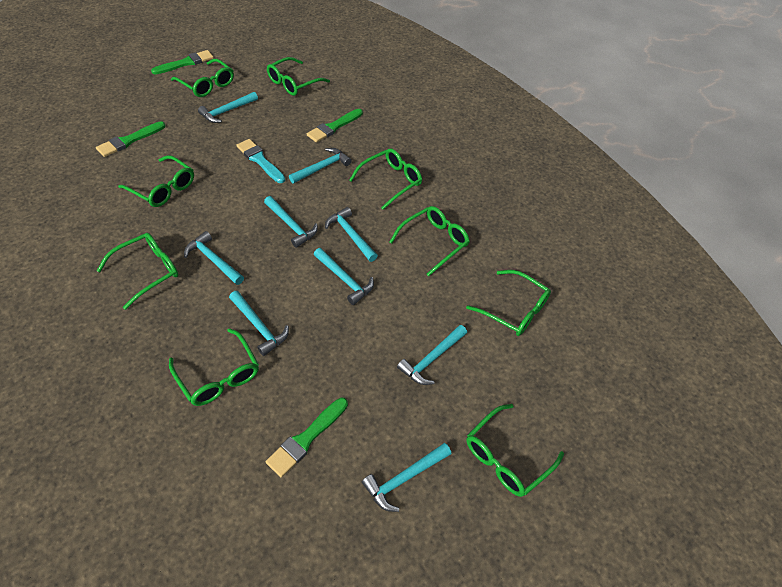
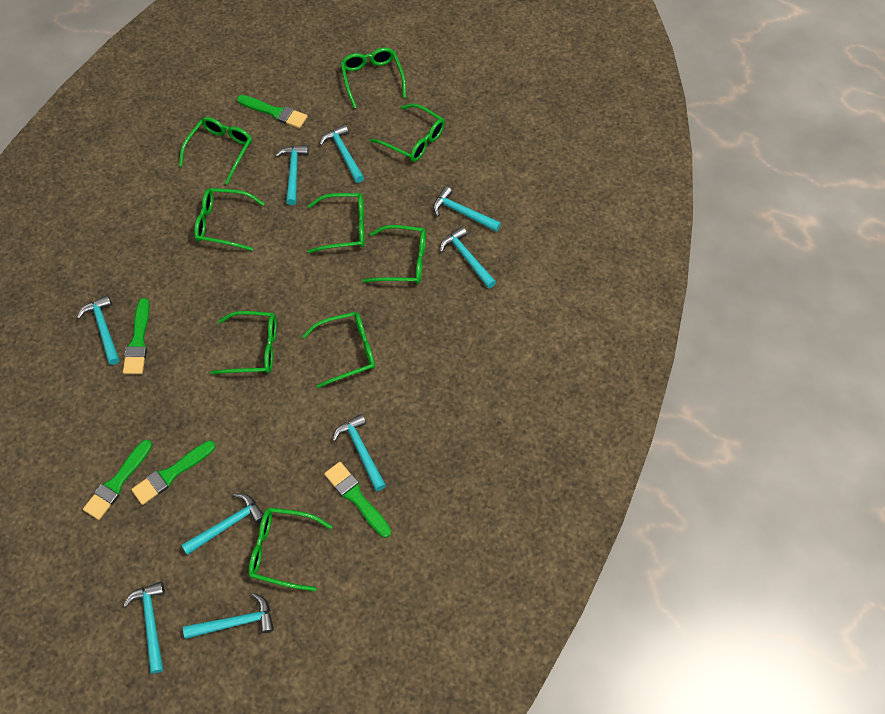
green brush: [96,121,166,157] [151,50,214,74] [266,398,348,477] [307,109,363,143] = 4 -> [83,439,152,520] [123,298,150,374] [131,440,216,505] [237,95,307,129] [324,462,391,538] = 5
turquoise brush: [236,139,285,183] = 1 -> none = 0

